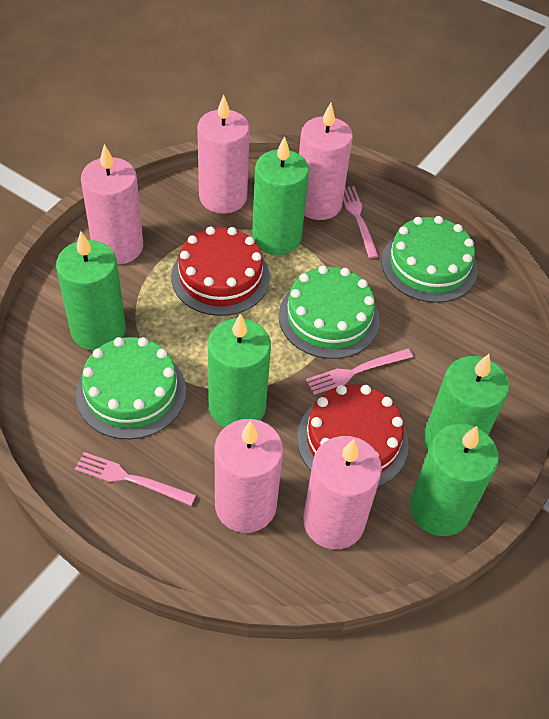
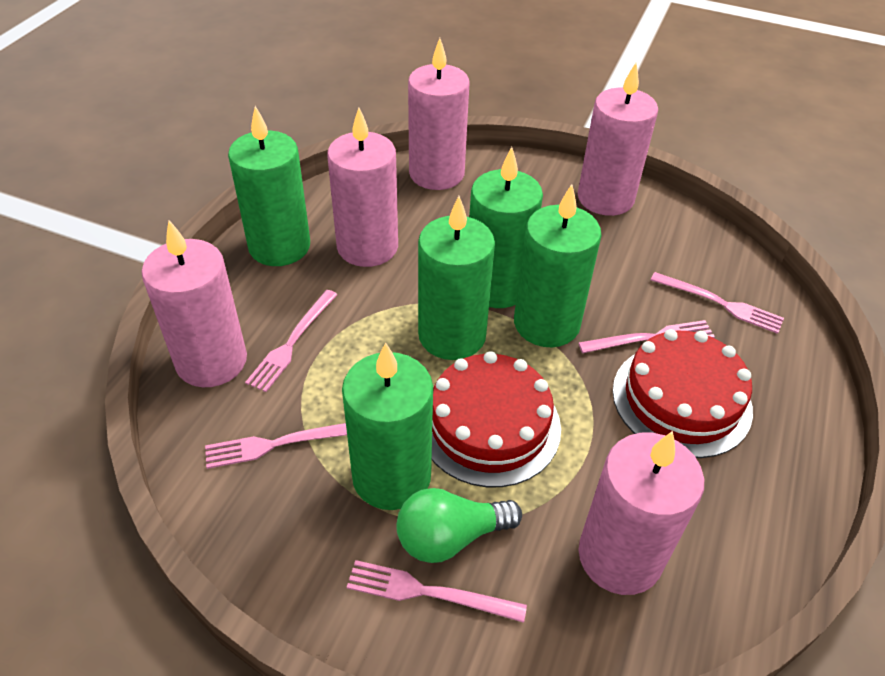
green cake: [76,337,186,439] [279,265,380,359] [381,216,477,303] = 3 -> none = 0
green light bulb: none = 0 -> [396,488,522,563] = 1
pink fork: [75,452,196,506] [306,348,413,395] [343,186,379,258] = 3 -> [205,423,347,469] [245,290,337,392] [347,560,527,623] [578,320,715,353] [651,272,784,334] = 5

